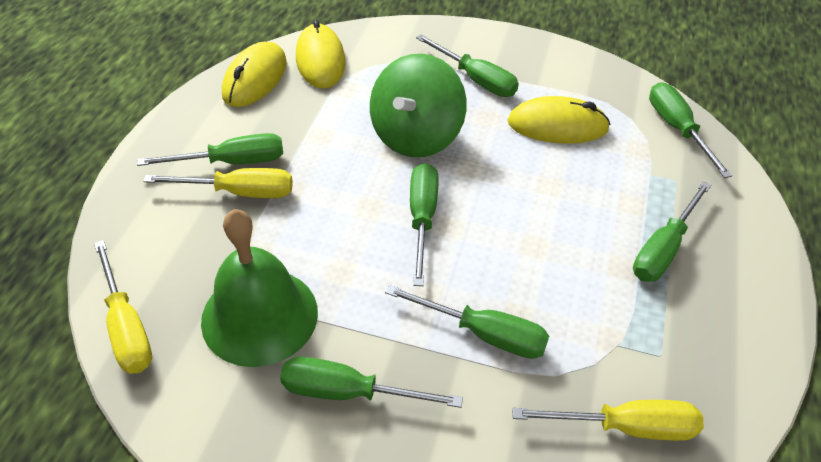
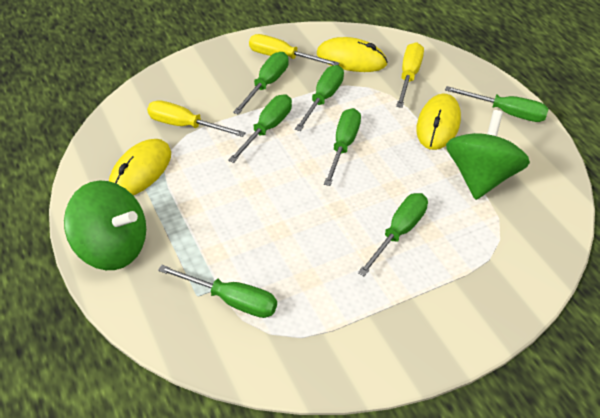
green bell: [201,209,318,367] = 1 -> none = 0
green spinning top: [370,54,467,157] = 1 -> [64,181,146,270] [446,110,530,200] = 2

